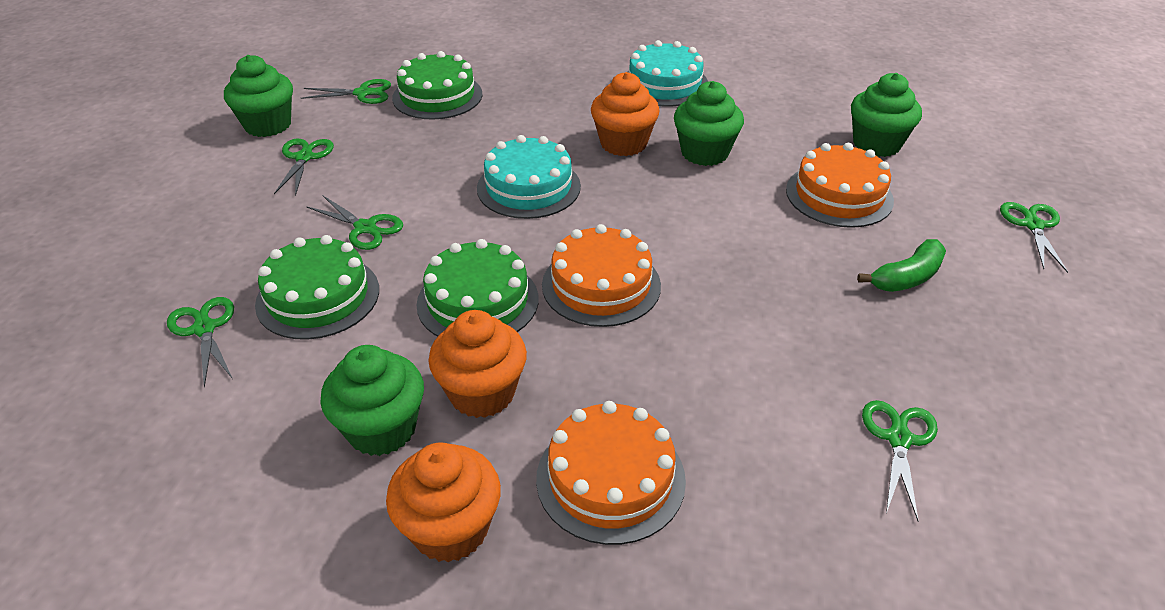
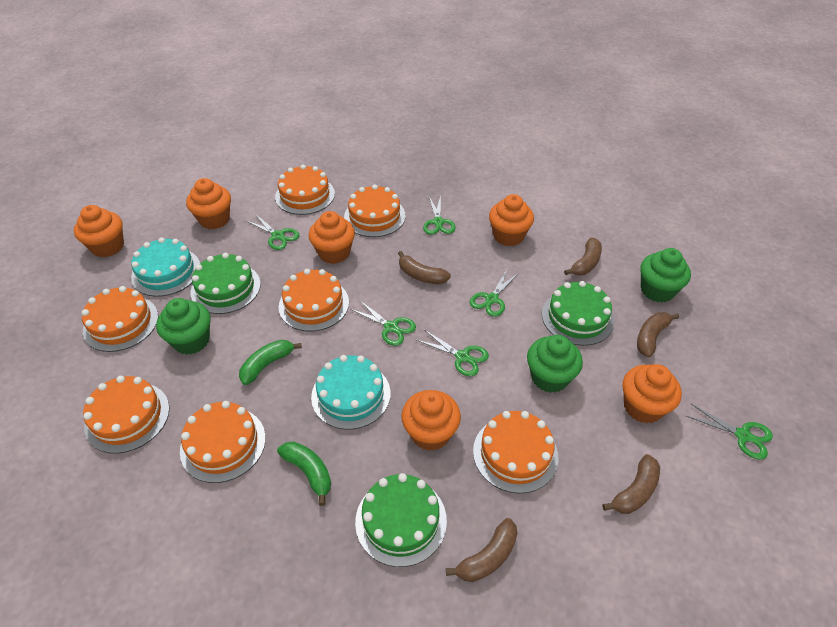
brown banana: none = 0 -> [398,251,451,284] [446,518,518,582] [564,238,602,276] [602,454,660,514] [637,312,679,357] = 5
green banana: [857,239,946,292] = 1 -> [239,340,302,385] [277,441,331,506] = 2
green cupcake: [224,55,293,137] [320,345,424,456] [674,81,744,166] [851,73,922,157] = 4 -> [156,298,211,355] [527,335,583,393] [640,248,691,303] = 3
orange cake: [536,401,686,545] [542,224,661,327] [786,143,894,228] = 3 -> [81,286,158,352] [83,376,170,454] [180,401,266,483] [275,165,335,215] [279,269,349,331] [344,185,406,237] [473,411,558,494] = 7
orange cupcake: [386,442,501,563] [429,310,527,418] [591,72,660,156] = 3 -> [74,205,124,257] [186,178,231,229] [309,211,355,264] [401,390,461,451] [489,194,534,246] [623,364,682,423] = 6

